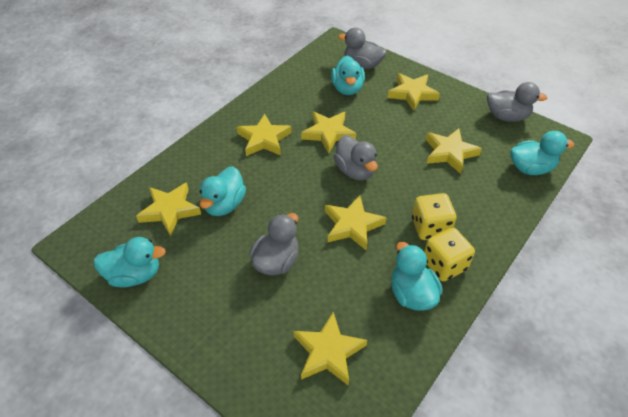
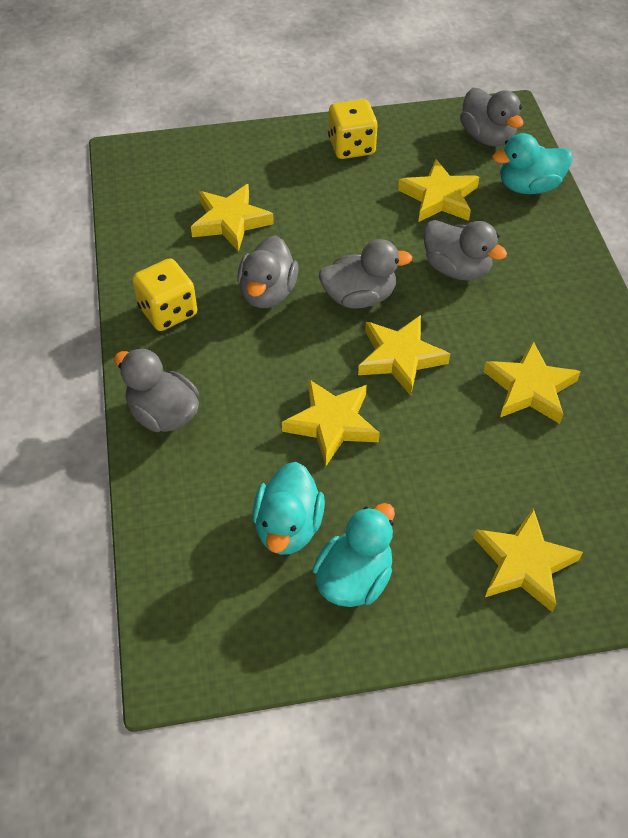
grey duck: [249,213,299,276] [334,135,378,180] [338,28,386,69] [487,82,548,122] = 4 -> [114,348,199,432] [237,235,299,308] [319,239,412,309] [424,220,507,281] [460,88,523,146] = 5
turquoise duck: [94,237,166,287] [199,166,246,216] [331,56,365,95] [391,242,443,311] [510,131,574,175] = 5 -> [252,462,325,555] [313,503,395,607] [492,133,572,194] = 3
yellow star: [136,183,201,236] [237,114,292,156] [293,312,367,386] [301,111,356,154] [325,195,386,251] [388,73,440,111] [426,128,482,174] = 7 -> [191,184,274,252] [282,379,380,466] [358,315,450,396] [398,159,479,222] [474,508,583,612] [483,341,581,424] = 6

